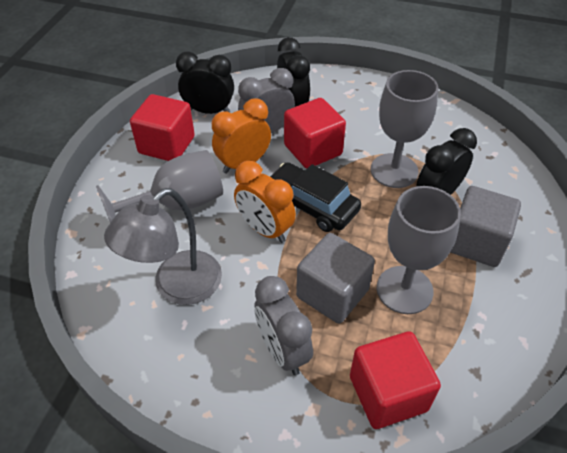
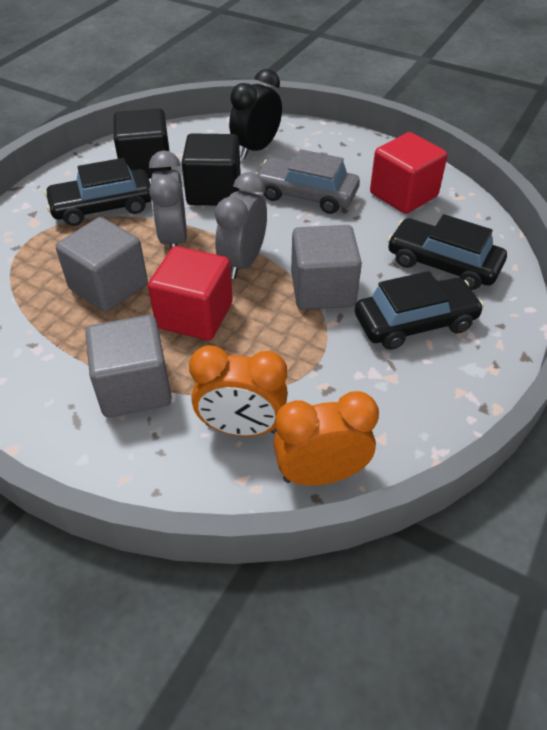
black car: [270,162,361,232] = 1 -> [44,158,152,226] [355,271,484,350] [388,214,507,290] = 3
black clock: [176,51,234,114] [277,37,310,107] [417,128,477,195] = 3 -> [229,69,282,159] = 1
black cube: none = 0 -> [114,108,171,178] [182,133,241,205] = 2
grey car: none = 0 -> [255,149,360,214] = 1
grey cube: [296,233,375,324] [450,186,521,267] = 2 -> [56,217,148,312] [85,315,172,417] [291,225,362,310] = 3
grey goblet: [96,150,223,223] [371,70,439,188] [377,186,461,314] = 3 -> none = 0
grey lamp: [104,188,222,305] = 1 -> none = 0
red cube: [130,94,195,161] [284,98,346,169] [350,331,441,429] = 3 -> [148,246,233,340] [370,132,447,214] = 2

